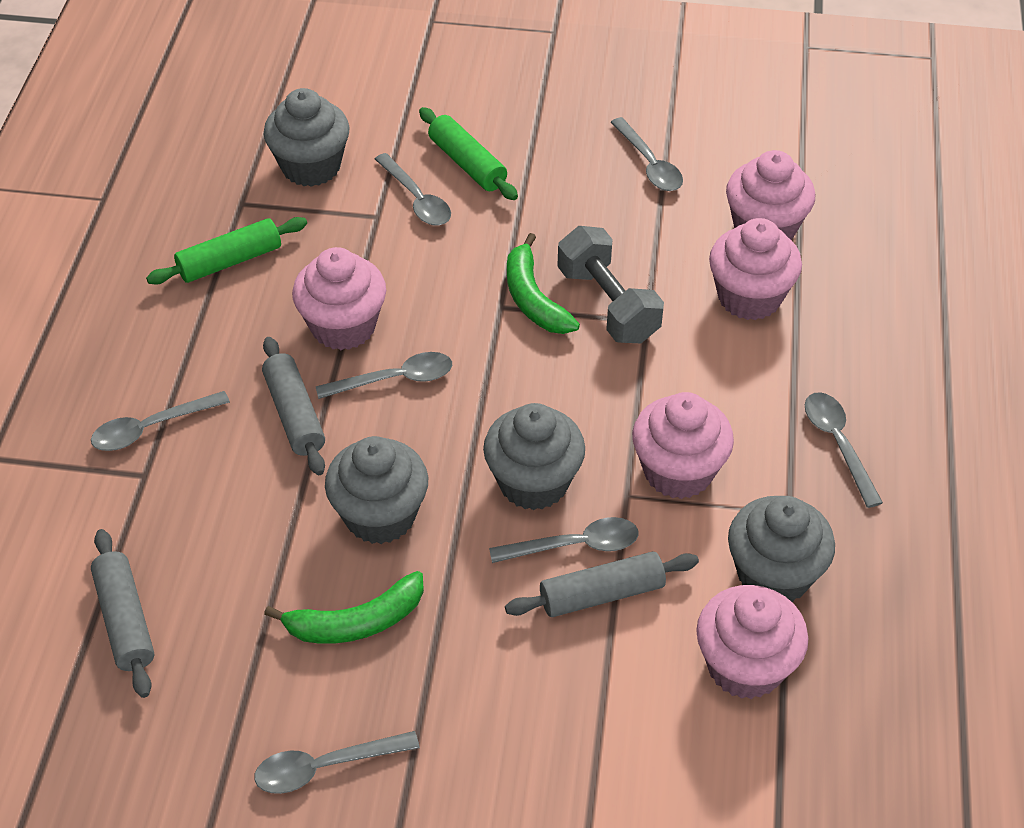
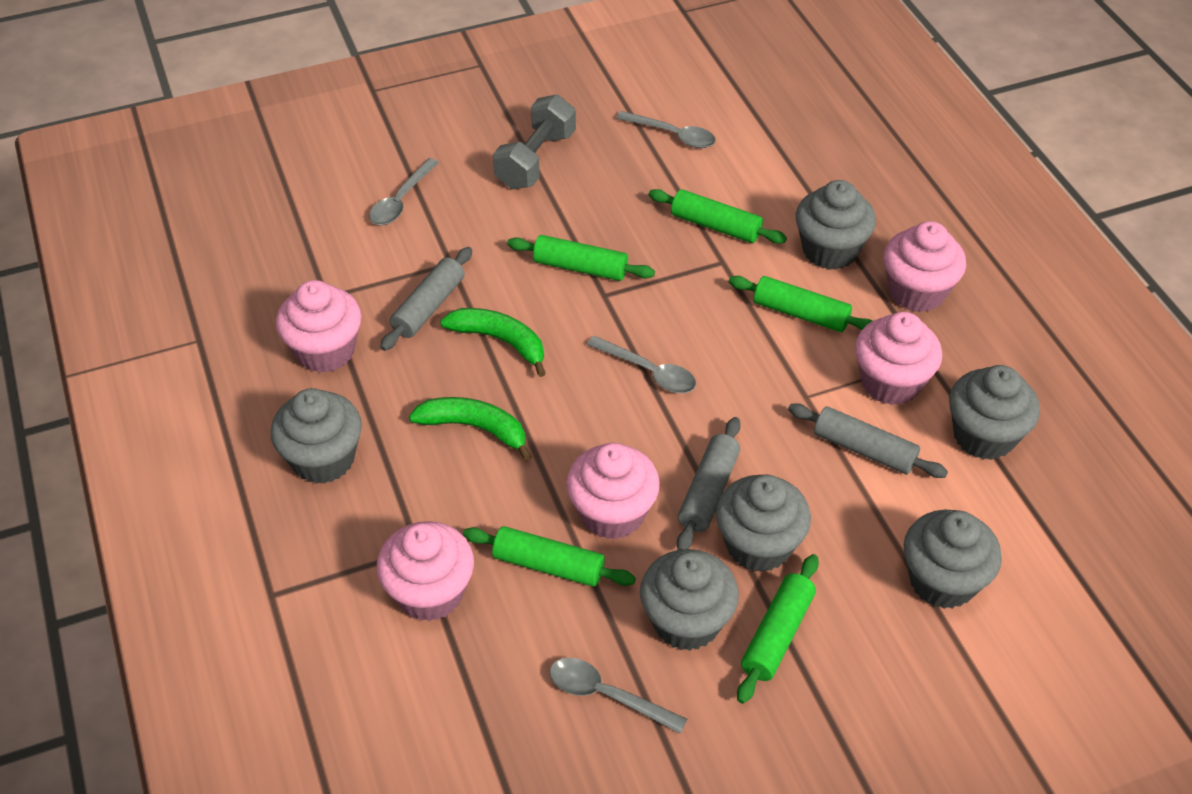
green rolling pin: [146,217,307,285] [419,107,518,200] = 2 -> [463,526,636,587] [507,235,655,281] [649,189,787,244] [729,276,873,332] [737,554,819,704] = 5
grey cupcake: [264,88,350,187] [325,436,428,544] [483,403,585,510] [728,496,835,602] = 4 -> [271,388,362,484] [640,549,739,651] [716,475,811,572] [796,180,876,270] [904,510,1002,609] [949,365,1040,460] = 6
grey spoon: [91,391,230,451] [254,731,420,794] [316,352,452,399] [375,153,451,226] [489,517,638,563] [611,117,683,191] [805,392,883,508] = 7 -> [369,158,439,225] [549,658,687,734] [587,336,696,393] [616,111,716,148] = 4

